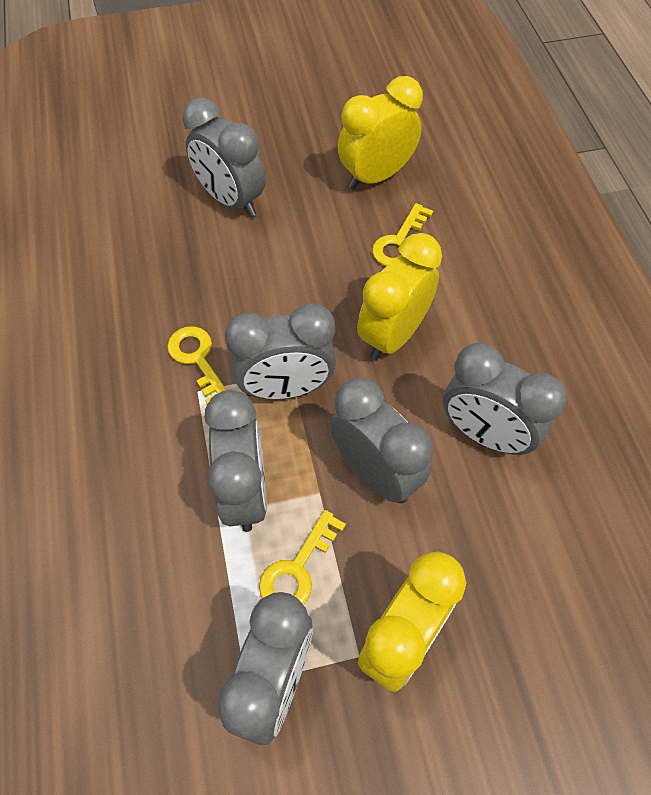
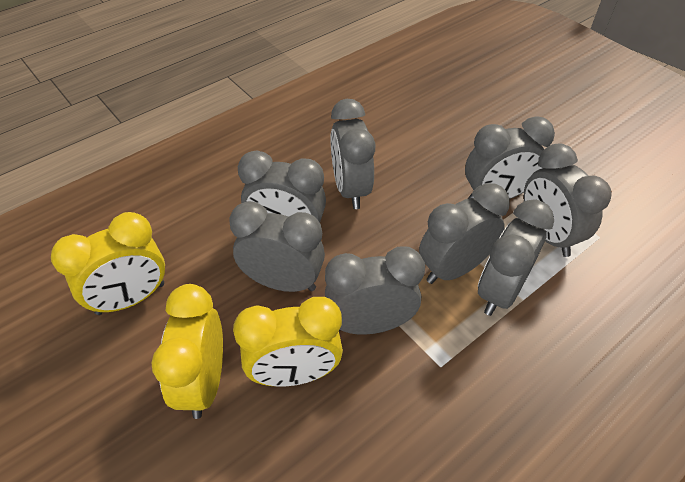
grey clock: [183,97,266,217] [204,390,267,532] [217,592,313,745] [225,303,336,400] [330,377,433,503] [443,343,567,455] = 6 -> [229,201,325,292] [238,150,326,222] [325,246,425,335] [331,99,375,209] [419,183,510,284] [465,116,555,199] [478,199,554,316] [524,144,612,257] = 8
yellow key: [167,326,226,404] [259,510,346,605] [372,203,433,266] = 3 -> none = 0

